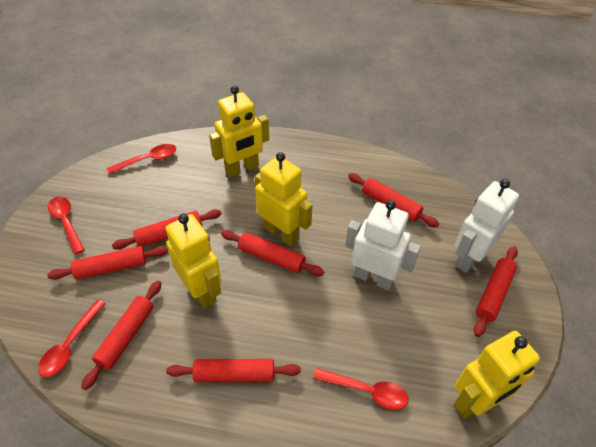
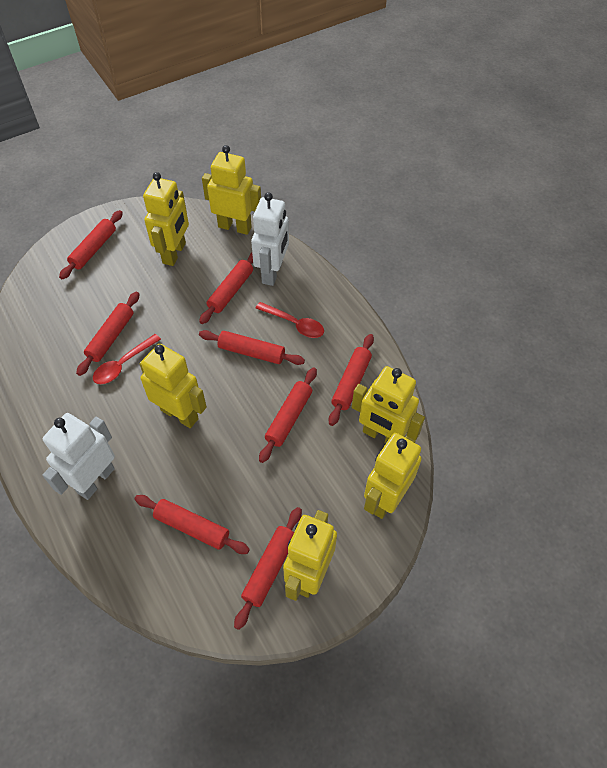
red rolling pin: [47,246,168,280] [81,281,161,390] [112,209,221,250] [166,359,301,382] [221,230,325,276] [348,173,439,227] [474,246,518,337] = 7 -> [59,210,123,279] [76,292,139,376] [135,495,250,554] [199,252,253,324] [199,330,305,365] [234,507,302,630] [259,368,317,463] [329,334,374,426] = 8
red spoon: [38,300,105,377] [48,196,85,254] [107,144,176,174] [313,368,409,410] = 4 -> [93,334,161,384] [256,302,324,338] = 2
yellow robot: [166,214,222,309] [209,85,269,178] [255,152,313,246] [454,331,540,419] = 4 -> [139,344,207,428] [143,172,189,266] [202,145,261,235] [283,510,337,601] [352,366,425,443] [364,433,422,519] = 6

